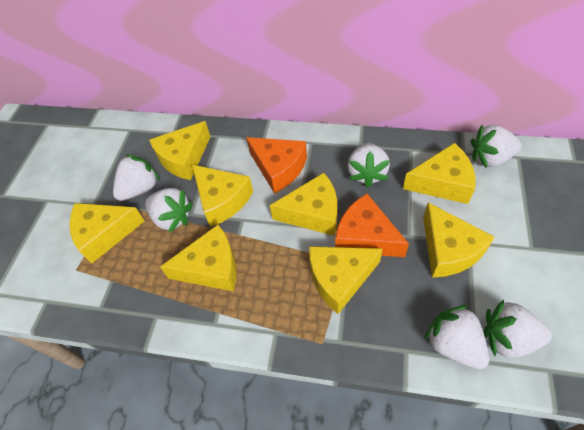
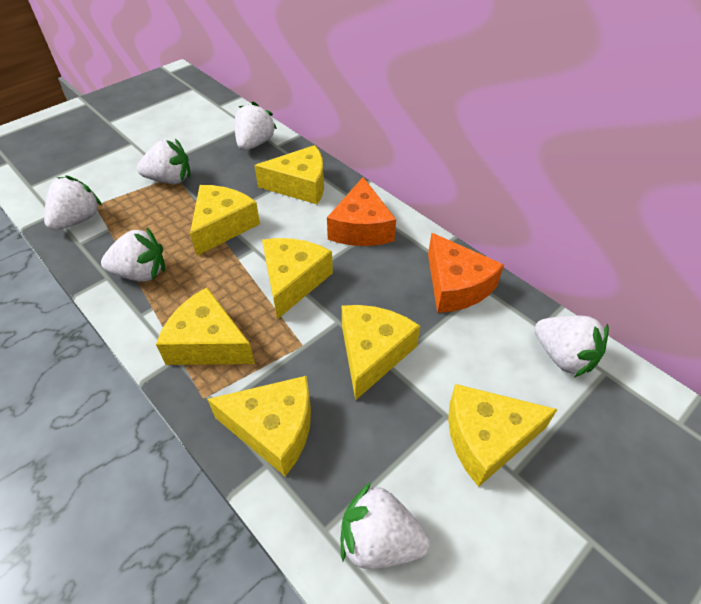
yellow cheese: [69,203,144,263] [149,121,211,180] [160,225,237,291] [192,165,253,227] [270,173,337,236] [309,246,383,314] [403,143,476,204] [423,202,495,278] = 8 -> [156,287,255,365] [190,185,260,256] [207,376,311,476] [254,145,324,205] [262,238,333,319] [342,305,420,401] [448,384,558,487] = 7

